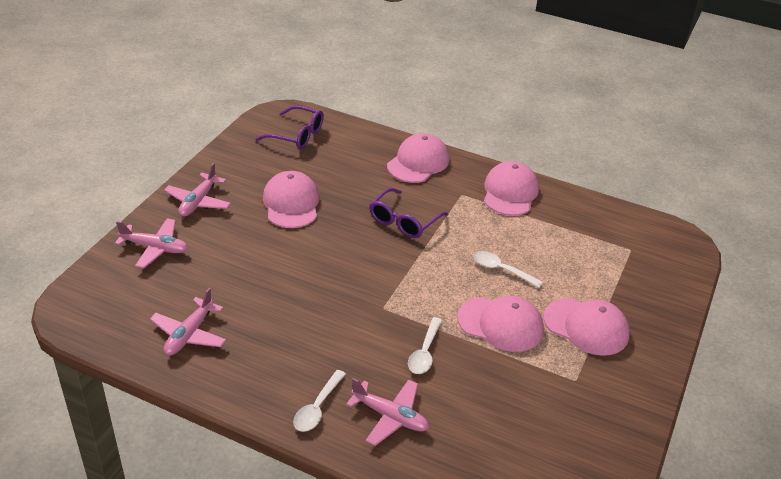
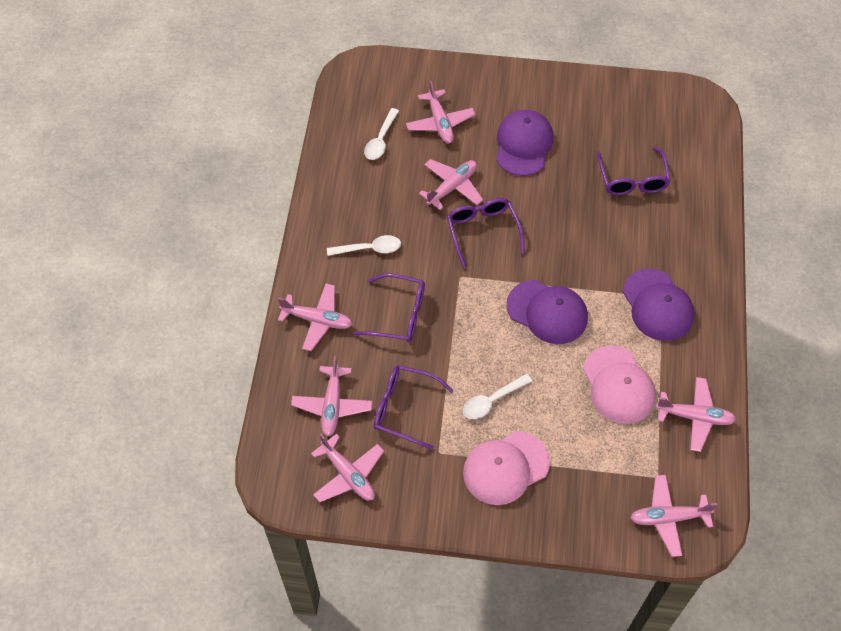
pink cap: [263,171,319,228] [387,133,449,183] [457,296,544,352] [484,161,539,216] [544,298,630,356] = 5 -> [463,431,550,505] [583,345,656,424] = 2
pink plane: [115,218,188,269] [150,288,227,356] [164,163,231,217] [346,378,429,446] = 4 -> [278,284,353,351] [291,357,372,437] [311,434,384,502] [406,81,475,143] [419,159,483,210] [630,475,717,557] [656,377,737,452] = 7
purple cap: none = 0 -> [496,110,553,176] [506,280,588,344] [622,269,695,341] = 3
purple glasses: [256,105,324,149] [369,188,449,238] = 2 -> [353,273,425,342] [374,365,453,450] [447,198,525,268] [597,147,671,195] = 4

